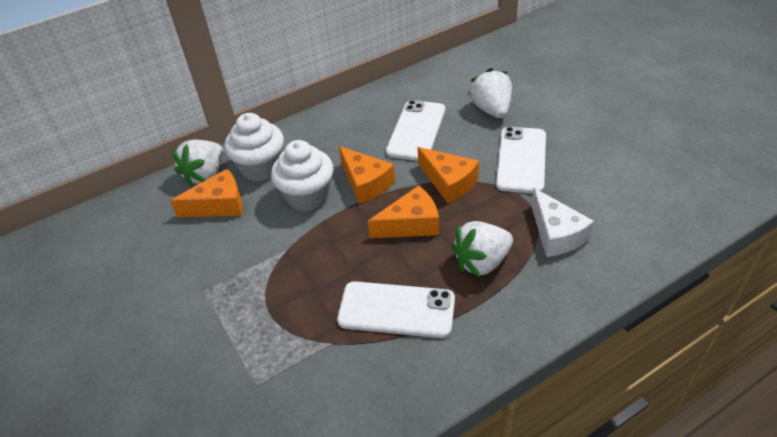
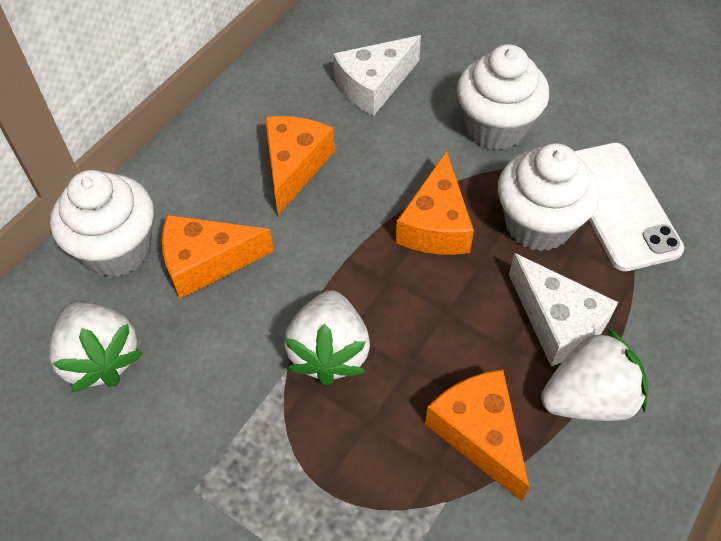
white cheese: [531,188,594,257] = 1 -> [333,35,421,116] [509,253,618,366] = 2
white cupcake: [225,113,284,182] [271,140,333,212] = 2 -> [50,170,154,277] [457,44,549,150] [498,143,599,251] = 3
white phone: [337,281,455,338] [386,100,445,161] [496,127,546,193] = 3 -> [574,143,684,271] = 1

